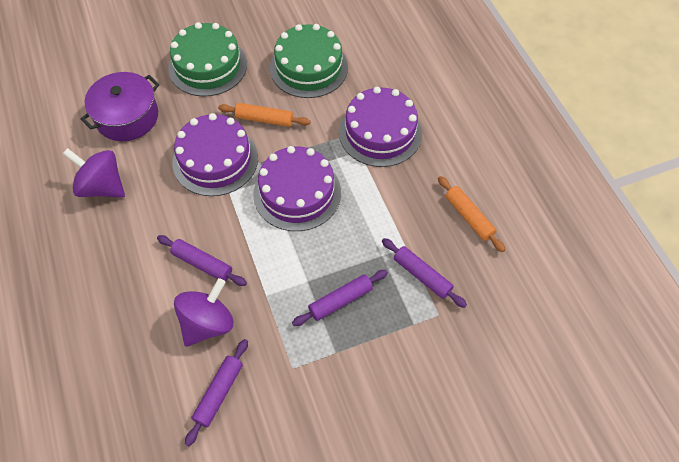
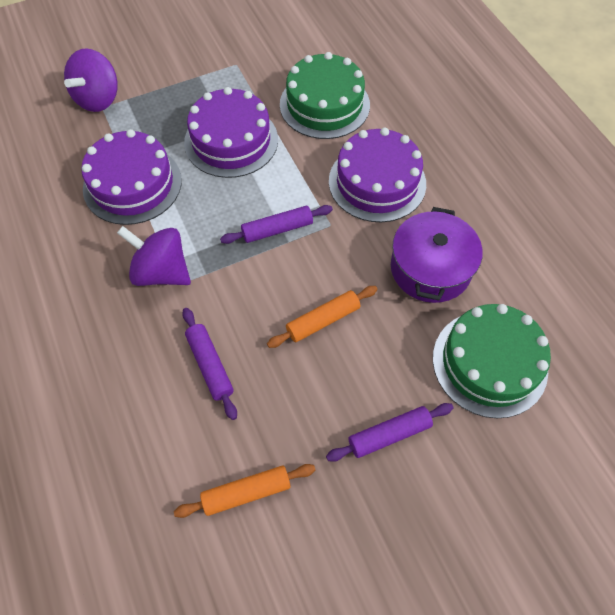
purple rolling pin: [157,235,247,286] [185,339,248,446] [292,270,388,326] [382,238,467,308] = 4 -> [182,308,237,420] [220,205,333,244] [326,403,453,462] = 3

